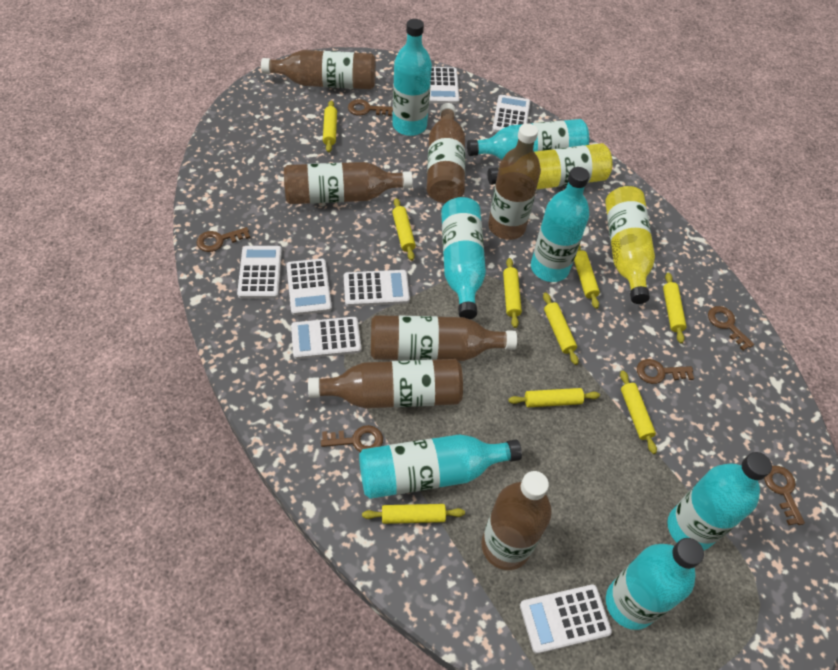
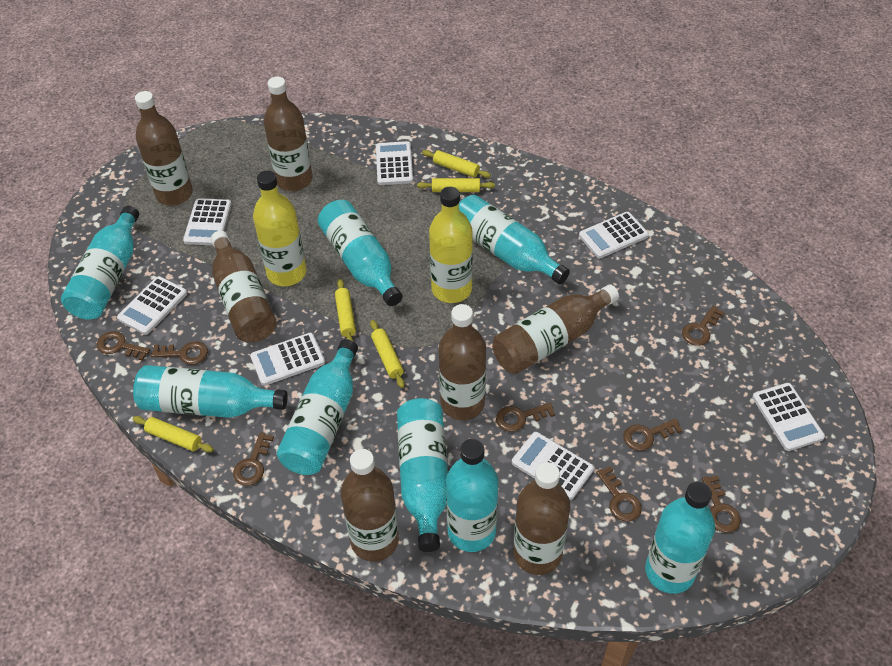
brown key: [196,227,250,252] [321,425,383,452] [348,99,393,116] [637,359,694,384] [708,306,754,351] [764,466,805,525] = 6 -> [97,331,150,361] [151,341,208,365] [233,432,274,486] [496,403,555,432] [596,466,642,521] [623,418,682,451] [682,306,725,346] [702,475,741,533] = 8
turquoise bottle: [359,434,522,499] [392,19,432,136] [441,197,486,319] [467,119,589,160] [531,167,590,282] [606,538,704,630] [667,452,772,550] = 7 -> [61,206,139,320] [133,365,288,418] [277,339,358,475] [318,200,403,306] [397,398,448,552] [446,439,498,552] [459,195,570,284] [645,481,715,594] = 8
yellow rolling pin: [323,100,337,152] [362,504,465,524] [392,198,416,261] [503,258,522,328] [508,388,600,407] [543,293,579,365] [574,245,600,309] [620,371,657,454] [663,273,686,343] = 9 -> [133,416,214,452] [335,279,356,342] [370,320,405,388] [417,178,495,192] [422,150,491,178] = 5

